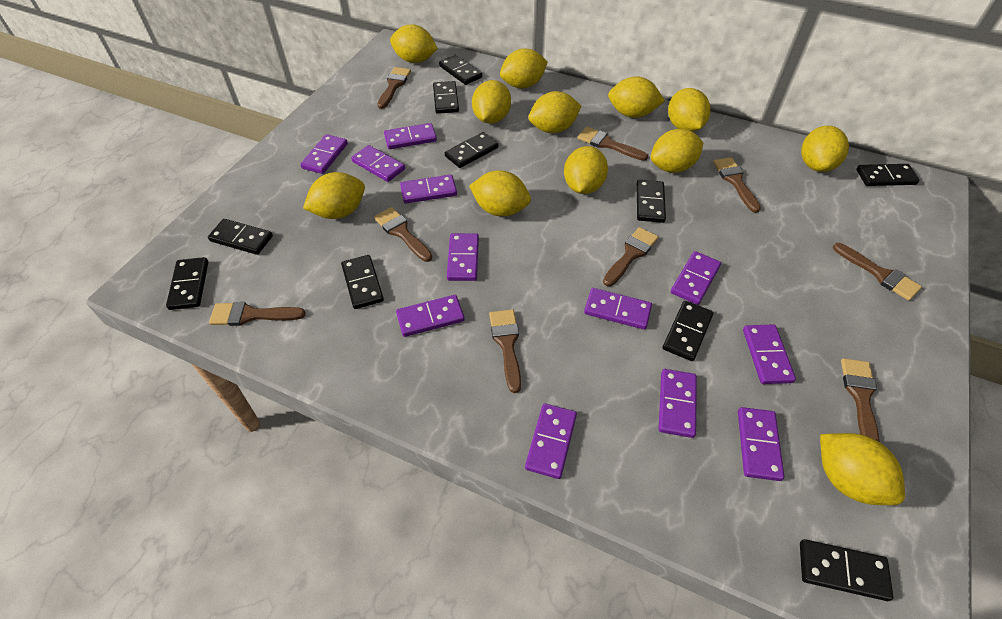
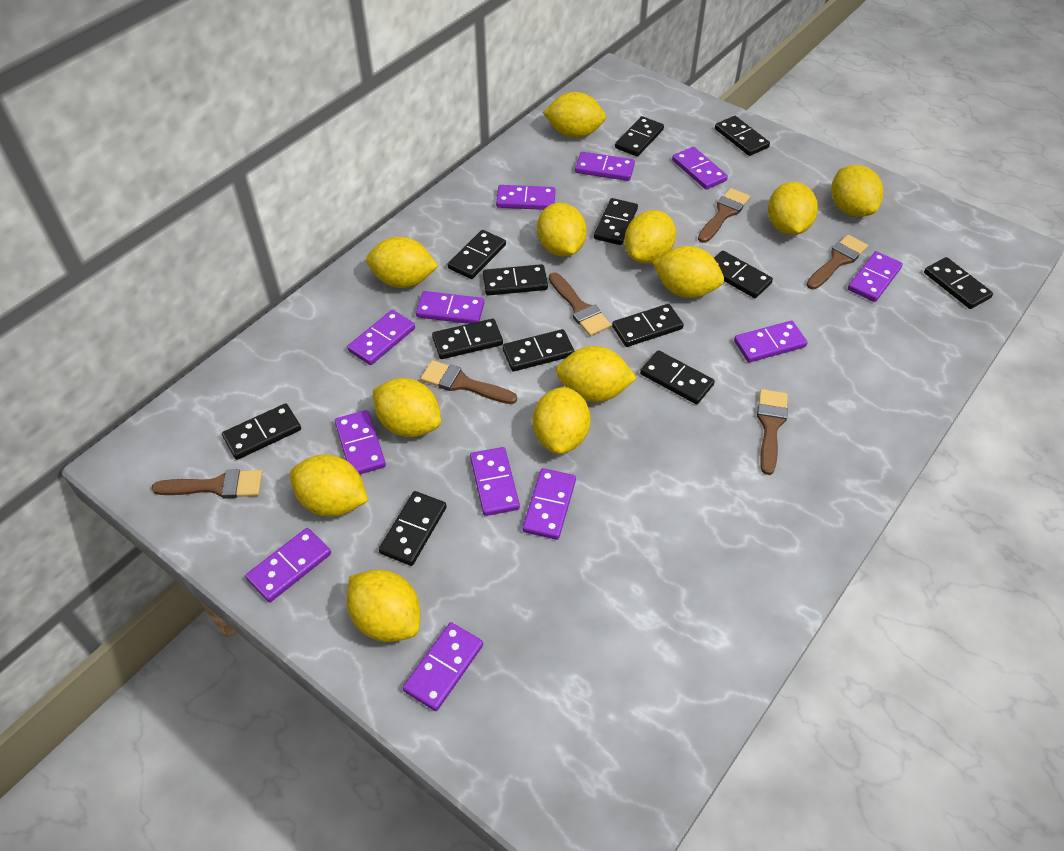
black domino: [166,257,208,310] [208,219,273,255] [341,255,384,309] [433,81,459,114] [439,55,482,85] [445,132,498,168] [637,180,666,223] [663,301,713,361] [800,539,893,601] [856,164,920,186] = 10 -> [222,403,301,460] [379,491,447,566] [432,319,503,359] [448,230,506,279] [483,264,548,296] [502,329,575,371] [594,198,638,245] [612,304,684,347] [615,116,664,157] [640,350,715,404] [714,251,773,298] [715,116,770,156] [924,257,993,309] = 13
brown brush: [209,302,306,326] [374,207,432,262] [377,67,411,109] [489,309,521,393] [578,127,648,161] [603,227,658,287] [713,157,761,213] [833,243,922,301] [841,358,880,442] = 9 -> [151,469,262,499] [421,360,517,404] [549,272,611,336] [698,188,750,243] [757,389,788,475] [807,235,868,289] = 6

